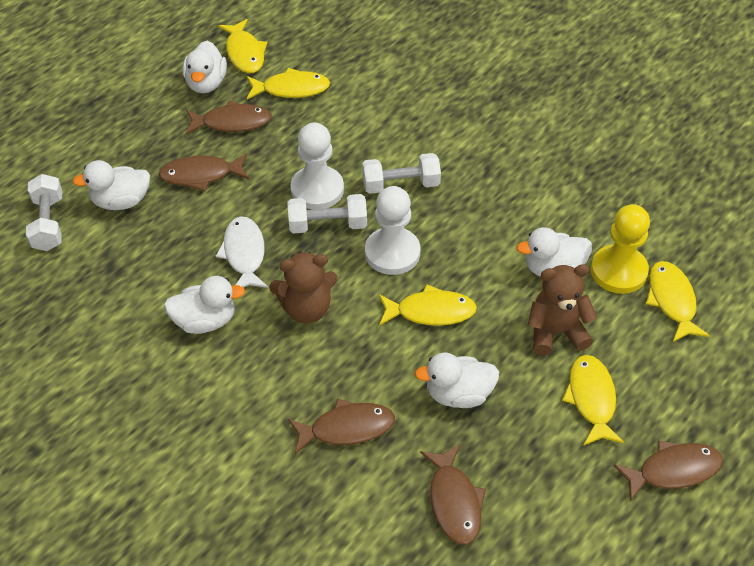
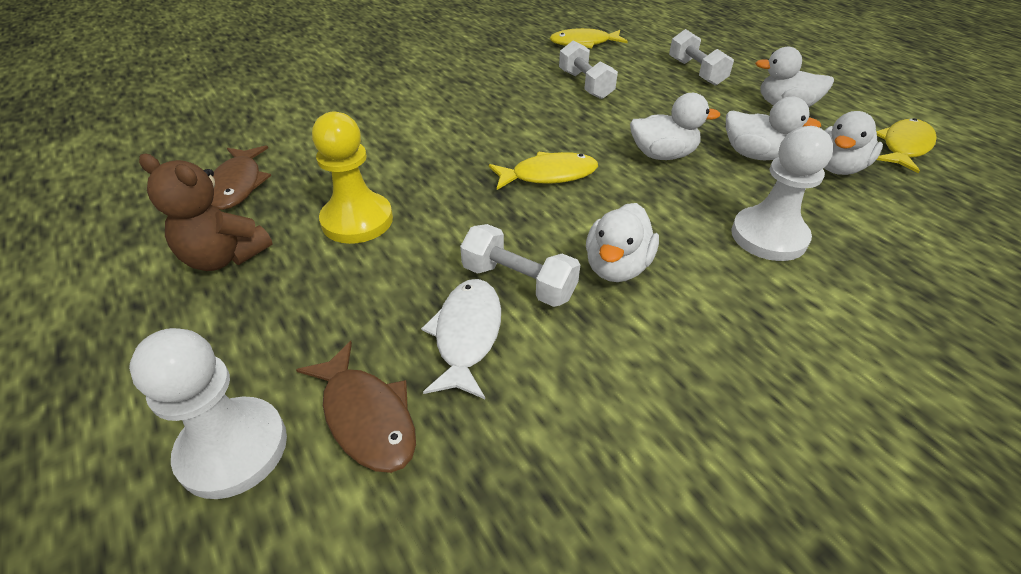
brown fish: [159,154,249,191] [186,101,272,134] [288,399,395,454] [420,445,486,545] [614,440,723,502] = 5 -> [211,145,271,210] [296,341,416,473] = 2
brown teddy bear: [269,251,338,323] [528,264,597,356] = 2 -> [139,154,273,271] = 1
yellow fish: [218,19,268,73] [247,68,330,99] [379,285,477,326] [562,355,624,446] [646,261,710,342] = 5 -> [489,152,598,190] [550,28,628,48] [876,118,937,173] = 3

